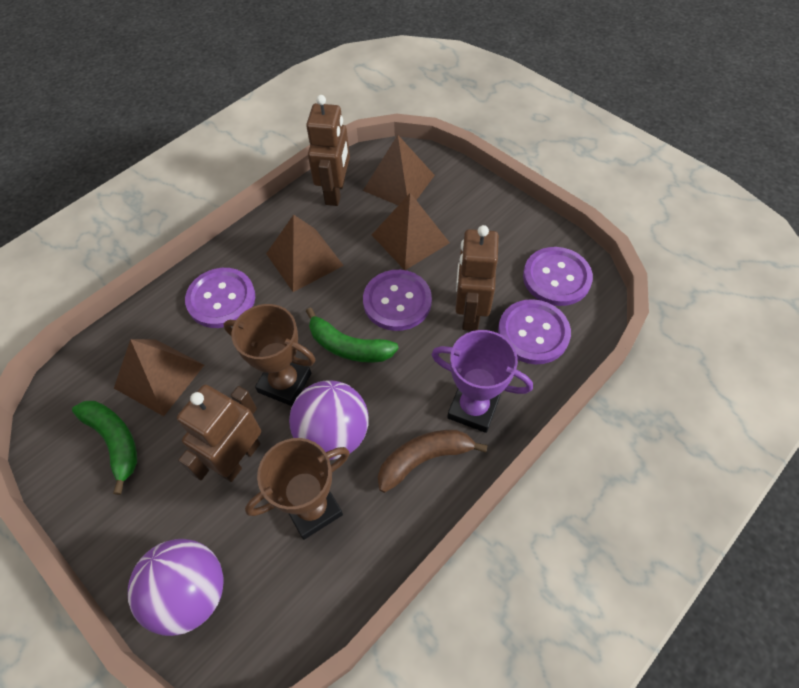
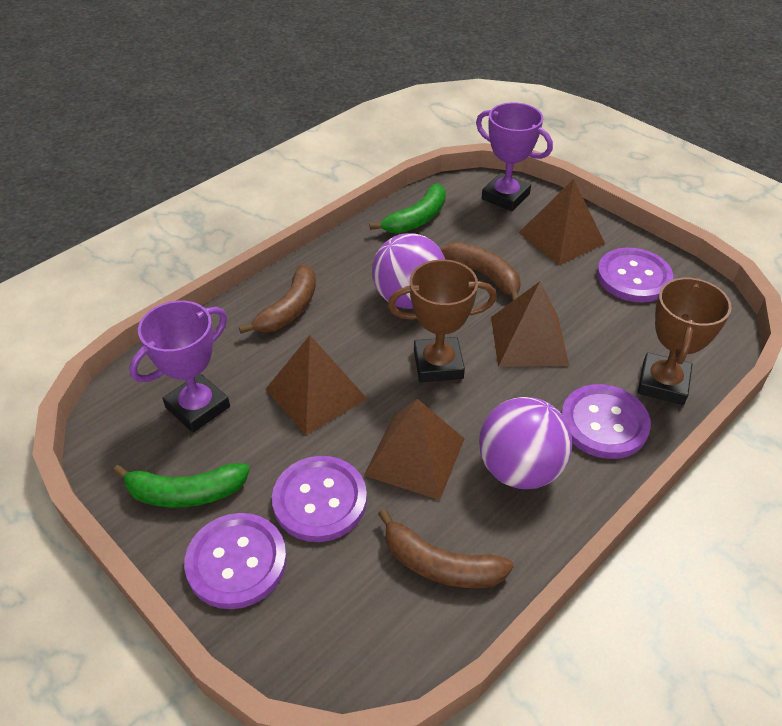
brown banana: [378,430,488,493] = 1 -> [239,264,316,334] [378,509,514,588] [440,242,521,301] = 3
brown robot: [177,384,261,482] [306,95,350,206] [455,225,499,331] = 3 -> none = 0
purple trophy: [431,330,533,433] = 1 -> [129,300,230,433] [476,102,553,211] = 2

